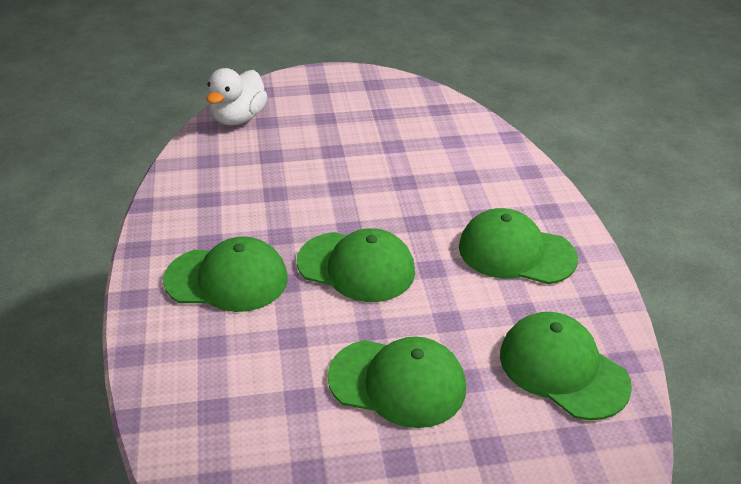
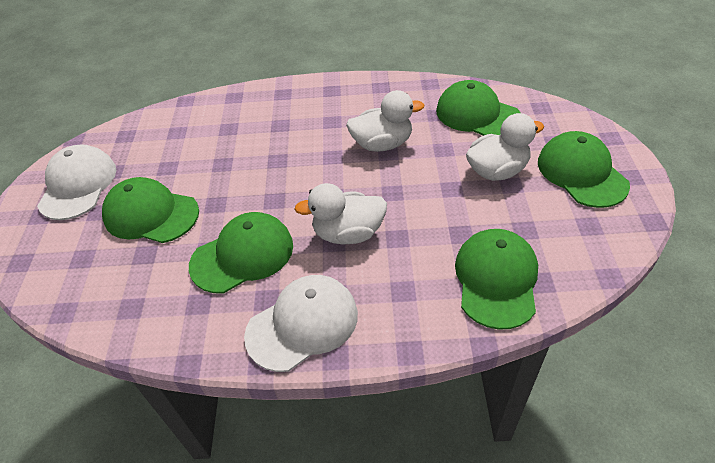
white cap: none = 0 -> [37,144,116,220] [244,275,358,372] = 2
white duck: [206,68,268,125] = 1 -> [294,183,387,245] [346,90,424,152] [466,113,544,181] = 3

